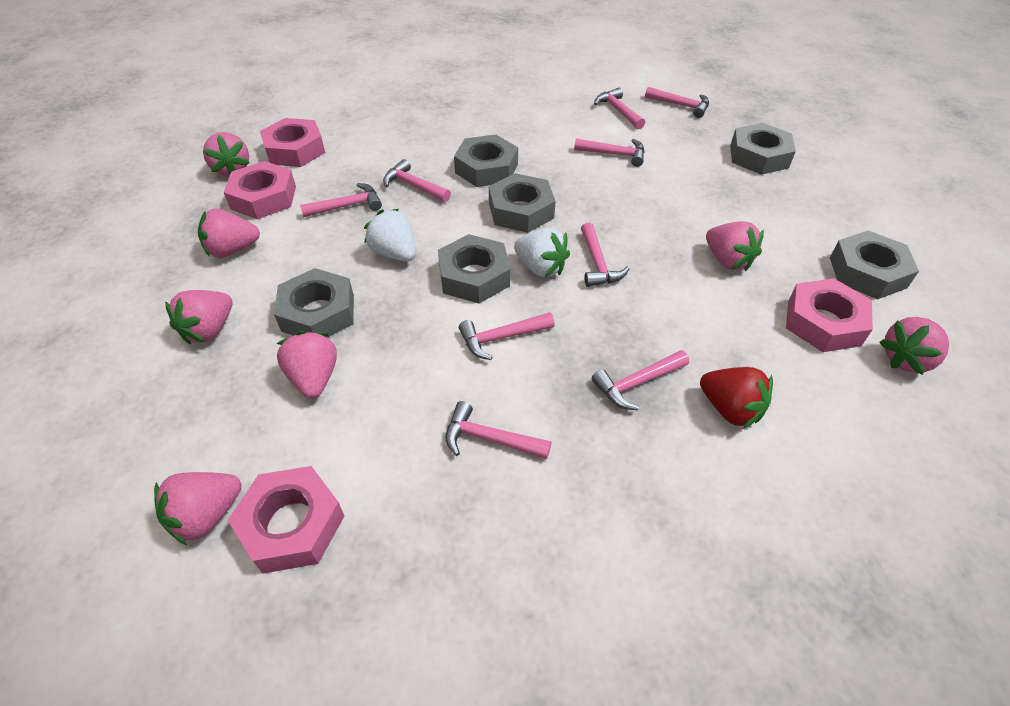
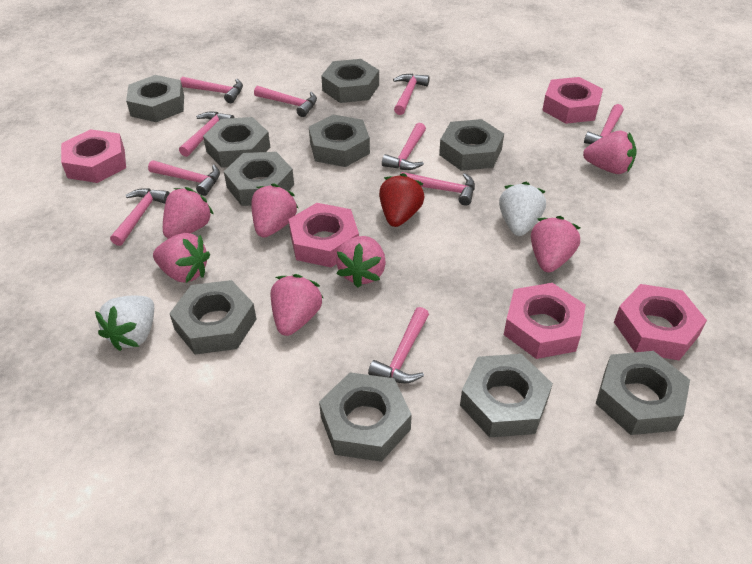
grey nut: [274,268,354,338] [438,234,510,303] [454,134,518,187] [489,173,556,233] [730,123,796,175] [830,231,919,299] = 6 -> [126,75,184,122] [169,280,256,354] [203,117,270,168] [224,152,294,206] [309,115,370,167] [319,373,412,462] [321,59,379,103] [439,119,504,171] [460,354,553,438] [596,351,690,435] = 10
pink hammer: [300,183,382,217] [383,159,451,202] [446,401,551,459] [459,312,555,360] [574,138,645,167] [581,222,630,287] [592,350,689,410] [594,88,645,129] [645,87,709,118] = 9 -> [110,188,170,246] [148,160,220,196] [179,112,235,157] [180,77,243,103] [254,86,317,117] [368,307,429,384] [382,123,426,170] [393,74,430,115] [401,172,475,206] [584,104,624,144] = 10
pink nut: [224,161,296,219] [228,466,344,574] [260,118,325,167] [786,278,873,352] = 4 -> [61,129,126,183] [288,203,359,268] [504,283,586,359] [542,77,603,124] [614,284,707,360] = 5

